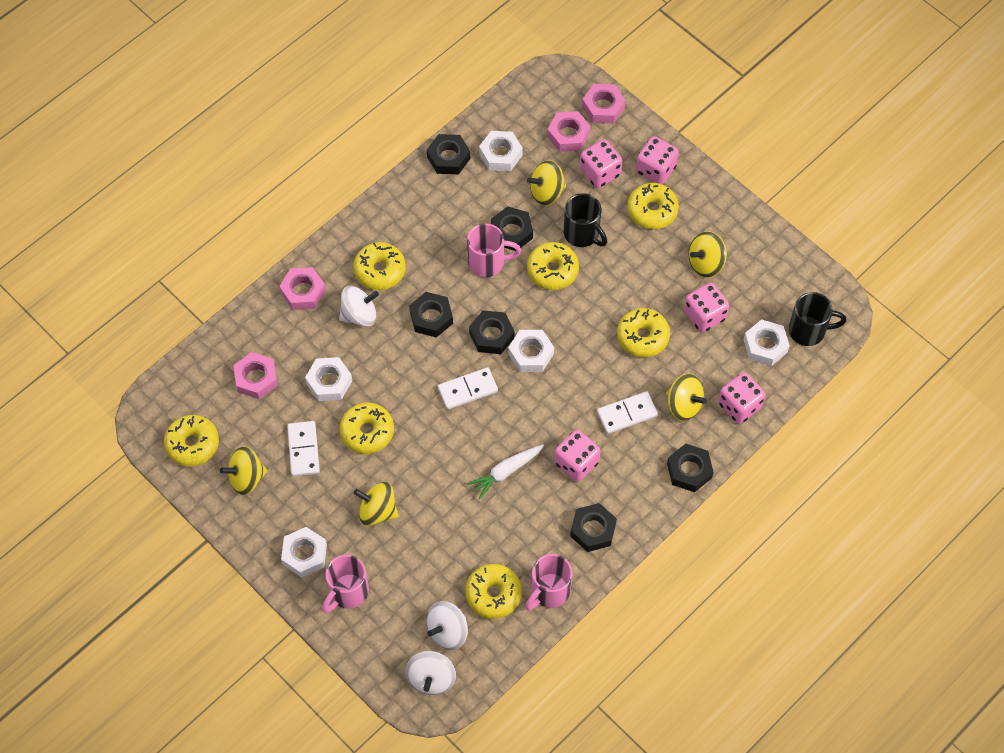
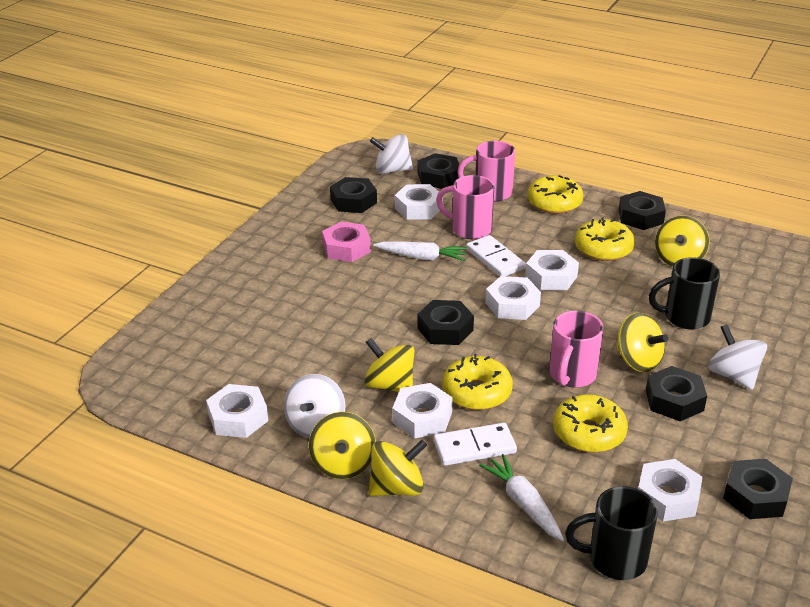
pink dice: [554,430,601,482] [580,140,622,188] [636,136,679,184] [684,283,729,332] [718,372,766,424] = 5 -> none = 0
pink nut: [233,352,278,399] [279,267,326,310] [547,111,591,152] [582,84,626,123] = 4 -> [322,221,371,262] = 1
white carrot: [467,445,544,500] = 1 -> [373,241,468,261] [479,454,564,541] = 2
white domino: [287,421,320,476] [438,367,498,410] [597,392,658,434] = 3 -> [434,423,517,466] [466,235,526,276] = 2
white nut: [281,527,327,577] [305,357,352,401] [479,131,523,171] [508,330,554,372] [743,319,790,366] = 5 -> [206,384,268,438] [392,383,453,439] [395,184,443,220] [485,276,541,320] [525,250,579,290] [638,459,703,522] = 6
yellow donut: [164,415,219,467] [339,403,394,454] [353,242,406,290] [465,564,522,619] [527,242,579,290] [617,308,670,357] [627,183,679,229] = 7 -> [442,354,513,410] [527,175,584,214] [553,394,628,453] [575,217,635,261] = 4

